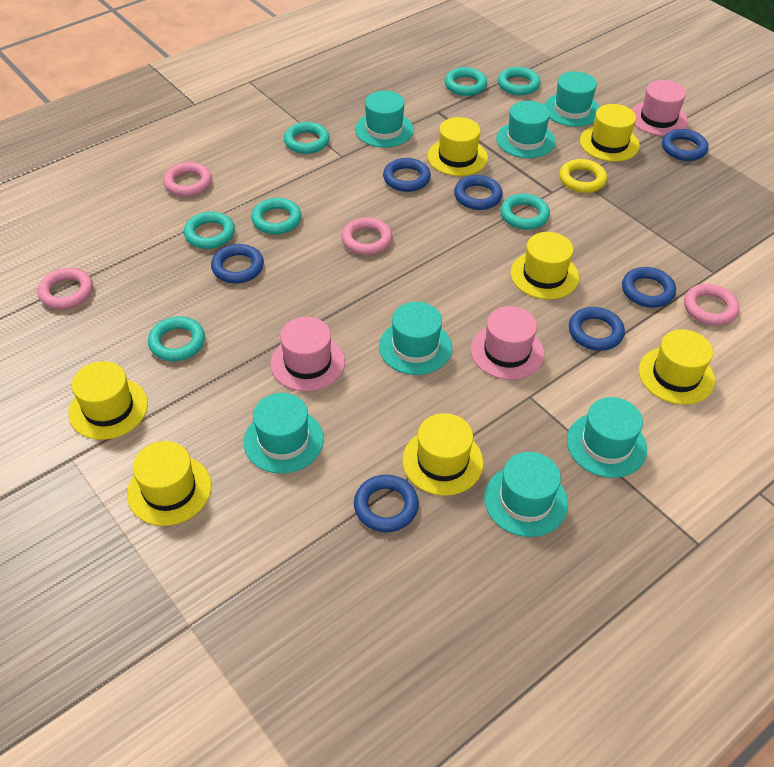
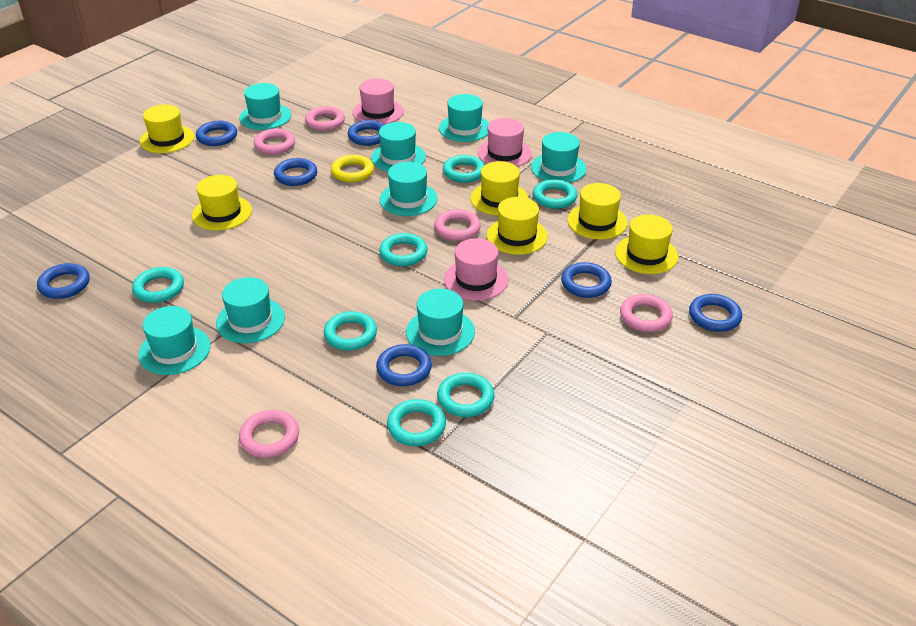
pink ring: [38,268,93,309] [163,162,212,197] [342,217,392,255] [684,284,740,326] = 4 -> [239,410,299,458] [254,128,295,155] [305,106,345,131] [434,209,481,241] [620,294,673,332] = 5
turquoise hat: [244,393,324,474] [355,91,414,148] [379,302,452,375] [484,452,568,537] [496,101,556,158] [544,71,600,127] [567,397,647,478] = 7 -> [138,306,211,375] [216,277,285,343] [239,83,291,130] [371,122,426,171] [379,162,438,216] [406,289,475,356] [439,94,489,142] [531,132,587,183] = 8
yellow hat: [69,361,148,440] [127,441,211,526] [402,413,484,496] [428,117,488,176] [511,232,579,299] [580,104,640,162] [639,329,715,405] = 7 -> [140,104,194,153] [192,175,252,230] [470,161,528,215] [487,197,548,255] [567,183,628,239] [615,214,678,274] = 6

